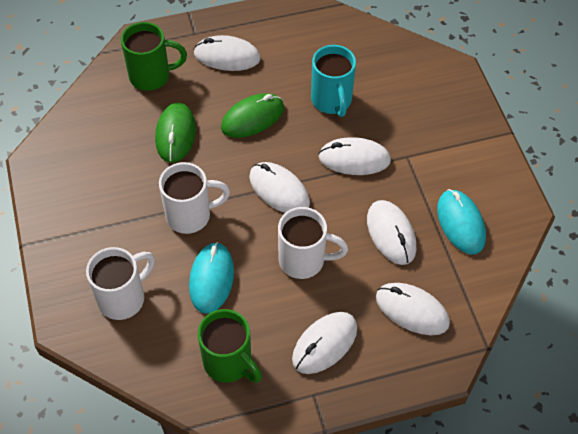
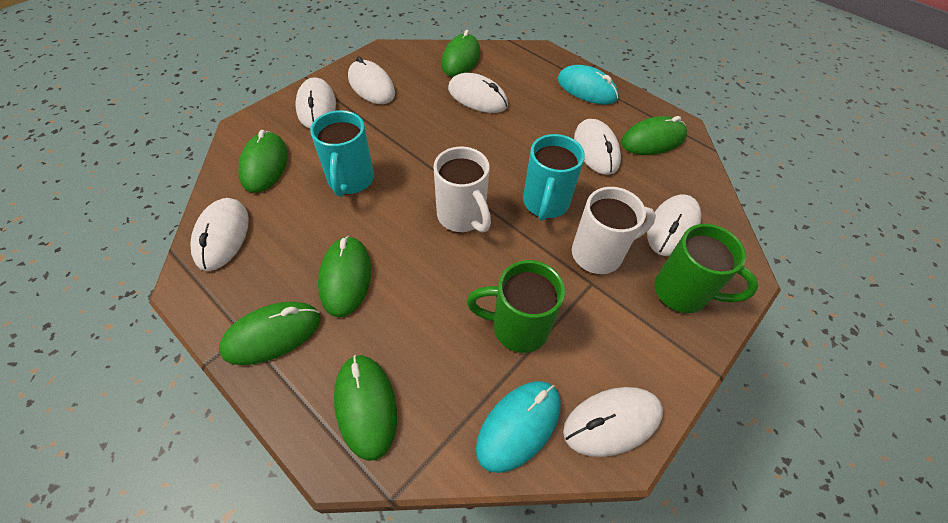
green mouse: [155,102,196,163] [221,93,284,138] = 2 -> [219,302,320,365] [238,130,287,193] [318,236,371,317] [334,355,397,461] [441,30,480,77] [621,116,687,155] = 6
turquoise mug: [311,45,356,117] = 1 -> [310,110,374,197] [523,134,585,221] = 2
white mouse: [194,35,261,71] [249,162,310,213] [292,312,357,374] [318,137,391,175] [367,200,416,265] [376,283,450,335] = 6 -> [191,198,249,271] [295,77,336,129] [348,56,395,104] [448,73,508,113] [563,387,663,457] [574,119,621,175] [647,194,701,256] = 7
white mug: [86,247,155,320] [159,162,230,234] [278,207,348,279] = 3 -> [434,147,491,233] [572,187,656,274] = 2

